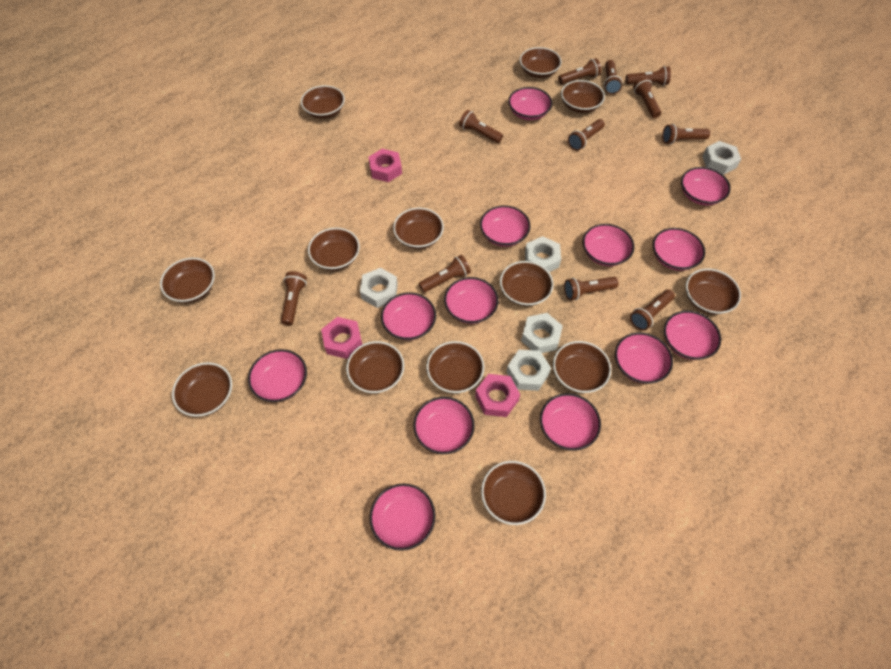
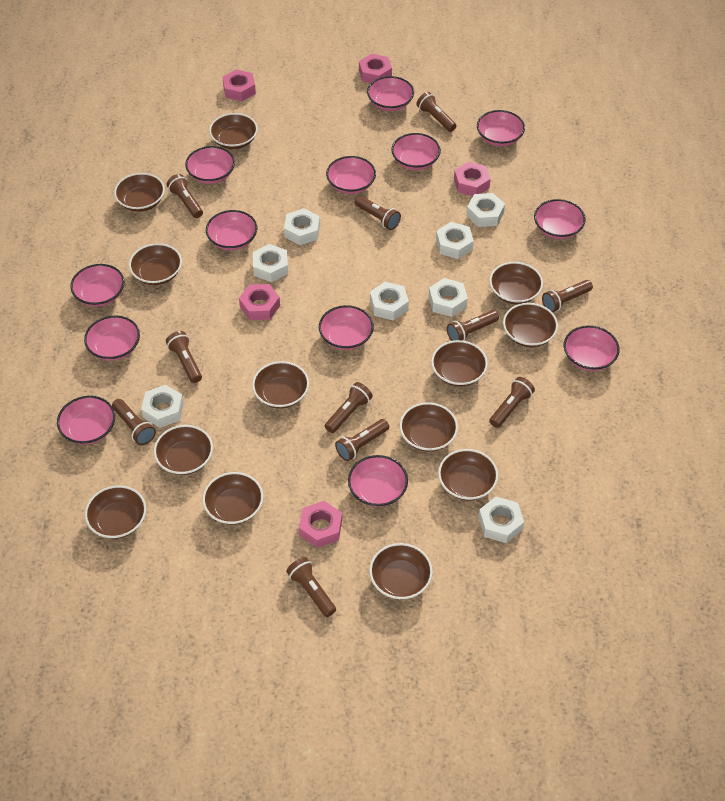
pink nut: [321,317,362,359] [368,149,402,182] [475,374,520,417] = 3 -> [222,69,256,102] [239,284,280,320] [299,501,342,548] [359,54,392,83] [454,162,491,196] = 5
white nut: [360,268,398,308] [506,350,551,391] [521,313,563,353] [525,236,561,272] [702,141,741,175] = 5 -> [141,385,184,428] [253,244,288,282] [284,208,320,245] [370,282,409,321] [429,278,468,317] [436,222,474,259] [466,193,505,227] [478,497,524,543] = 8

